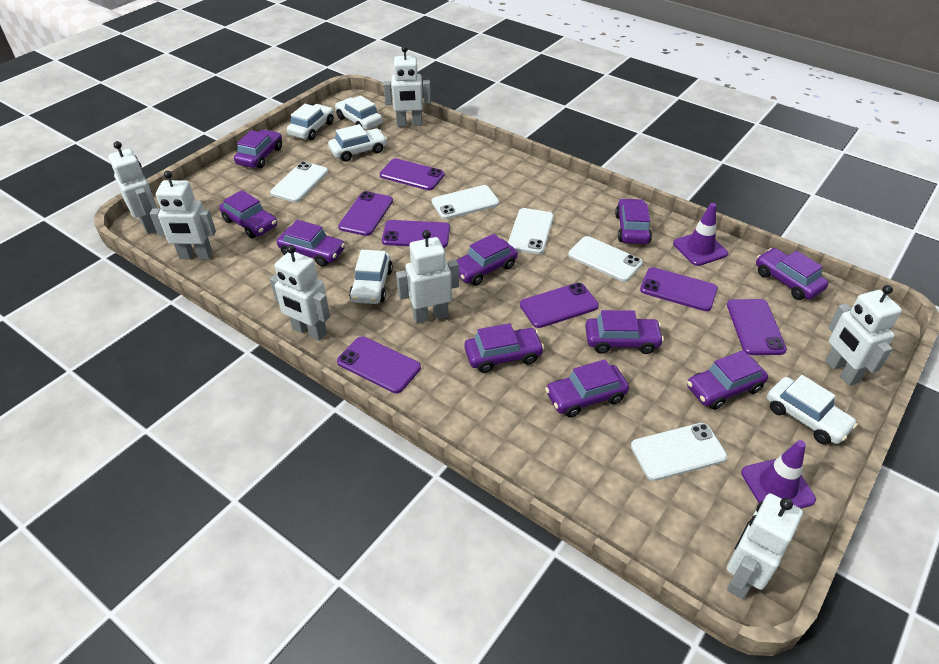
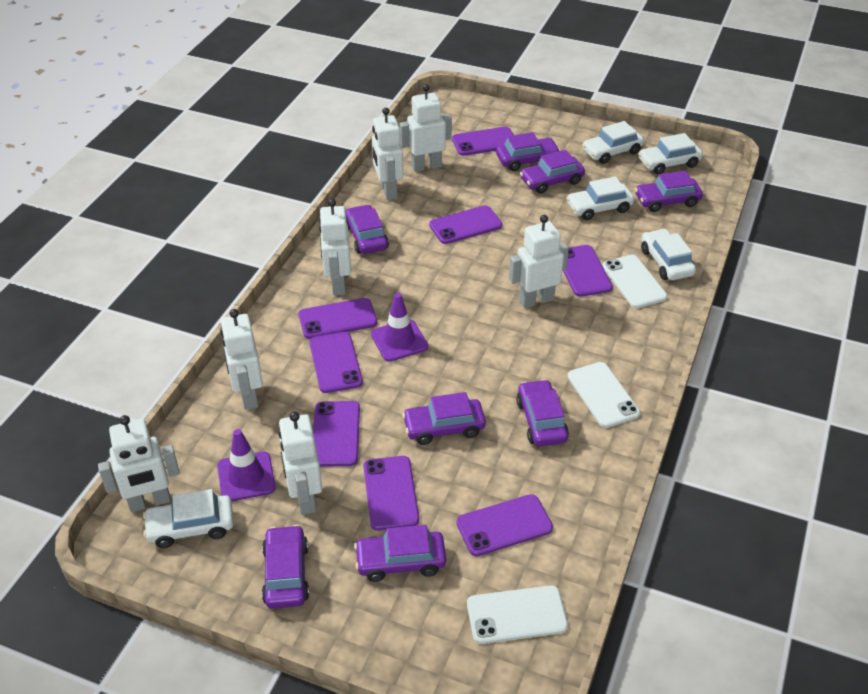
purple car: [219,190,277,239] [234,130,282,168] [277,220,345,267] [457,234,518,286] [464,323,544,373] [545,359,629,418] [585,310,664,354] [615,198,652,244] [687,350,768,410] [756,248,829,300] = 10 -> [262,525,309,609] [346,205,389,254] [354,525,446,582] [402,392,486,445] [496,132,561,171] [516,379,569,446] [520,150,585,194] [635,171,703,212] = 8
purple phone: [337,336,421,393] [338,191,393,236] [379,158,444,190] [382,220,450,248] [520,283,599,328] [640,267,718,311] [727,299,787,355] = 7 -> [299,298,377,339] [309,332,363,393] [313,401,360,467] [364,456,419,531] [429,205,502,244] [452,127,514,156] [456,494,553,556] [563,245,613,297] = 8
white phone: [270,161,328,202] [431,185,499,219] [508,208,554,254] [568,236,643,282] [631,423,727,481] = 5 -> [467,585,568,644] [568,362,640,428] [602,255,667,308] = 3

